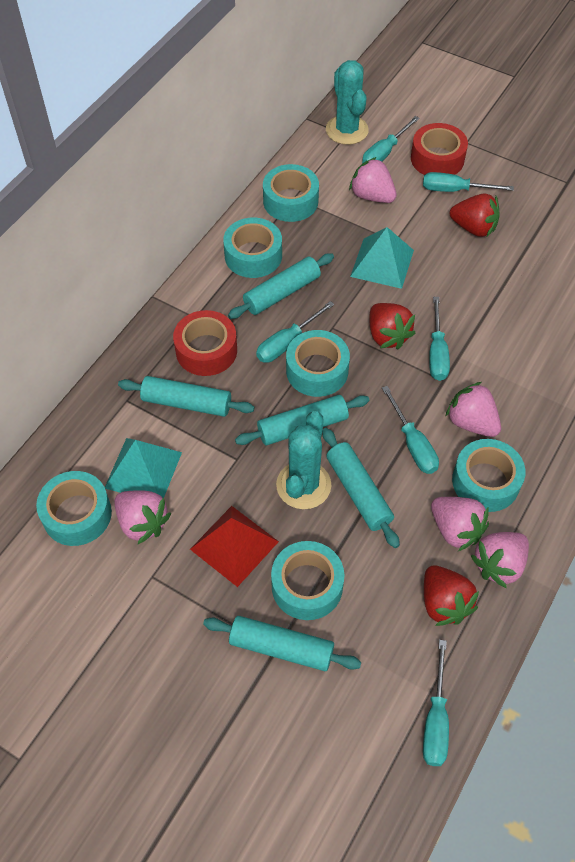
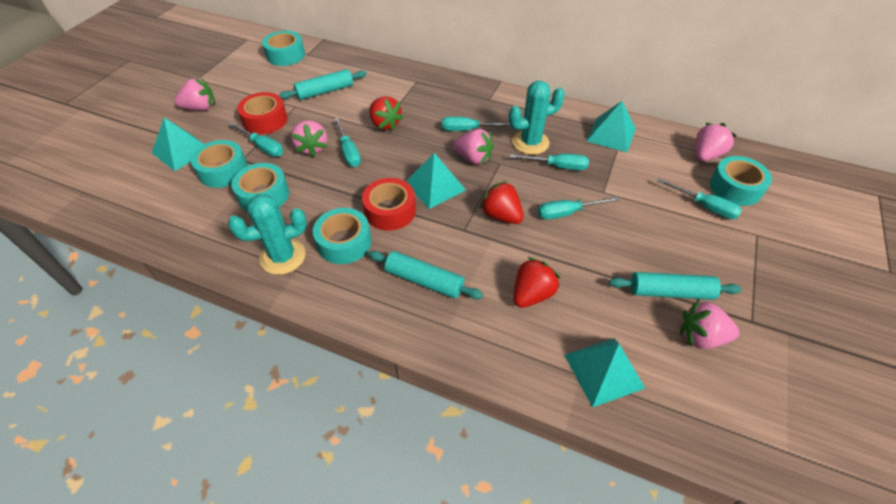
red pyramid: [190,506,279,587] = 1 -> none = 0
turquoise pyramid: [105,438,182,498] [350,227,414,289] = 2 -> [152,118,204,171] [406,153,466,209] [564,338,645,407] [587,101,636,152] = 4
turquoise rolling pin: [118,376,255,417] [203,616,361,671] [228,253,334,319] [235,395,370,445] [322,428,400,548] = 5 -> [279,69,367,100] [368,251,483,299] [609,272,741,300] = 3
turquoise tape: [36,471,112,546] [223,218,282,278] [263,164,319,222] [271,541,345,620] [286,330,350,397] [452,439,526,512] = 6 -> [191,140,248,188] [231,163,289,211] [262,31,305,66] [313,208,372,264] [710,156,772,206] = 5

